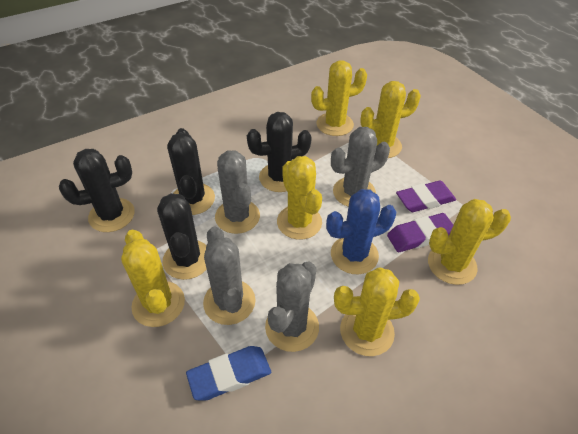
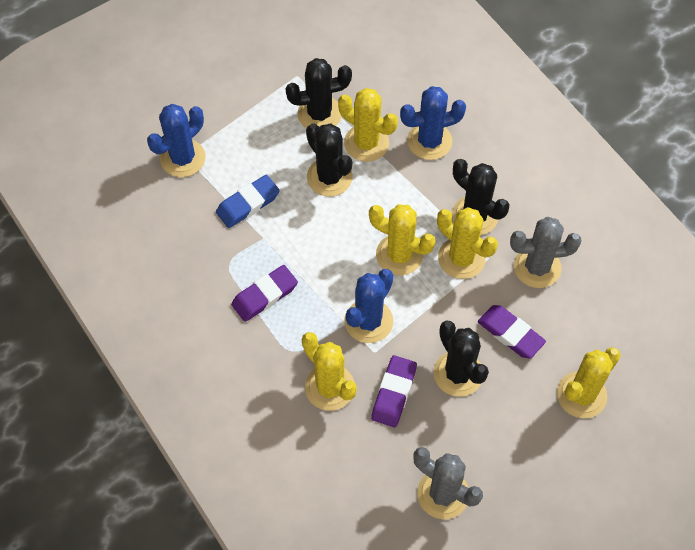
blue cactus: [326,189,396,274] = 1 -> [147,104,206,177] [344,269,393,343] [400,86,466,160] = 3
grey cactus: [203,226,255,325] [215,150,260,234] [265,261,319,352] [331,127,390,207] = 4 -> [413,447,483,519] [510,217,582,288] = 2
purple eraser: [387,213,453,252] [396,180,456,212] = 2 -> [231,265,298,322] [371,355,417,427] [478,305,546,359] = 3
yellow cactus: [121,230,185,327] [277,156,322,240] [311,60,367,136] [334,268,420,356] [360,81,421,158] [428,199,511,285] = 6 -> [302,332,357,411] [338,88,398,162] [369,204,435,276] [437,207,498,279] [557,347,621,418] = 5

